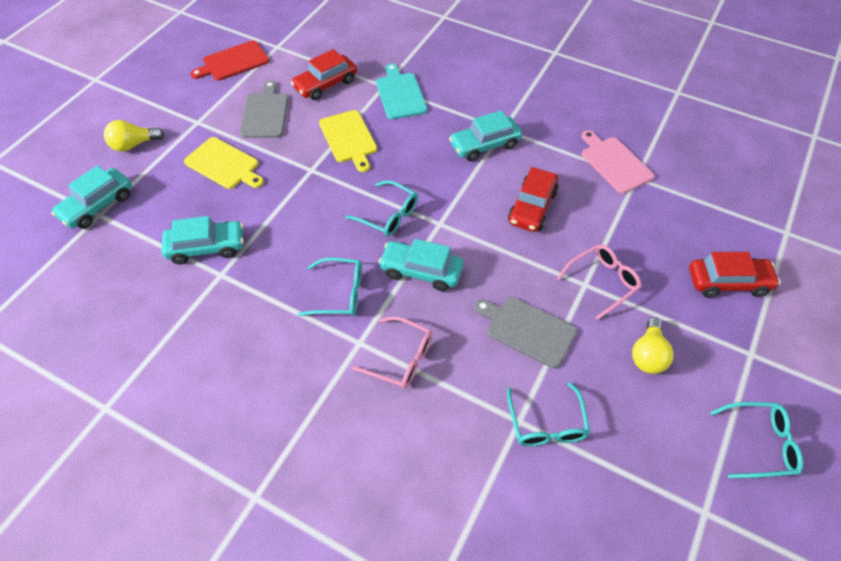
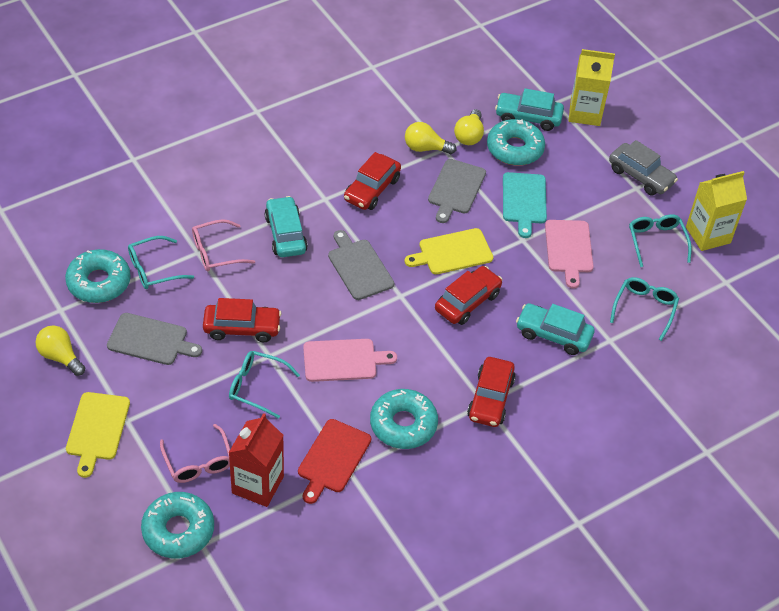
grey car: none = 0 -> [609,140,678,196] = 1
grey cutting board: [240,81,288,138] [474,297,577,368] = 2 -> [107,313,202,365] [328,230,394,300] [428,159,486,223] = 3
pink cutting board: [581,130,654,194] = 1 -> [303,339,397,382] [545,220,594,289] = 2
red car: [291,49,357,100] [508,167,559,232] [689,252,781,298] = 3 -> [203,298,282,342] [344,152,401,210] [435,266,503,325] [467,357,516,427] = 4
red carton: none = 0 -> [229,413,284,507] = 1
turquoise car: [51,166,132,229] [161,216,244,264] [378,239,463,291] [449,110,522,161] = 4 -> [265,196,308,257] [495,88,564,131] [516,303,594,355] = 3
turquoise donut: none = 0 -> [65,249,131,303] [141,492,214,558] [370,389,438,449] [487,119,545,166] = 4
yellow carton: none = 0 -> [569,49,615,126] [686,171,747,251] = 2
yellow light bulb: [104,120,164,152] [632,318,674,374] = 2 -> [36,325,85,376] [405,122,456,154] [454,109,484,145] = 3

